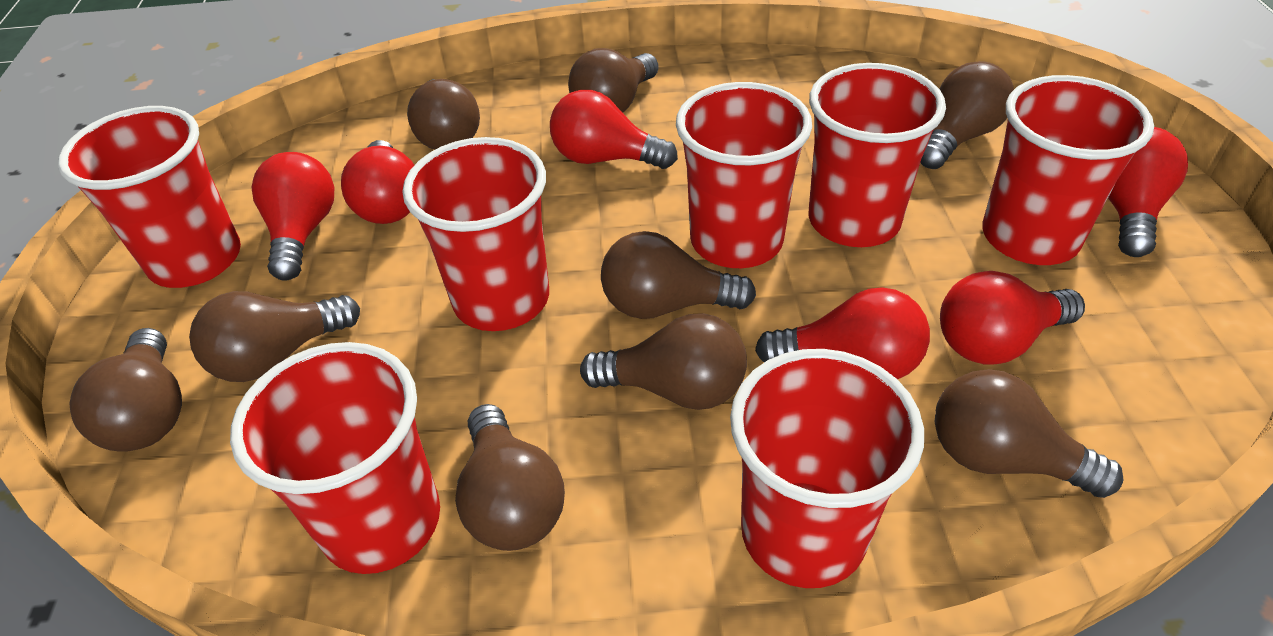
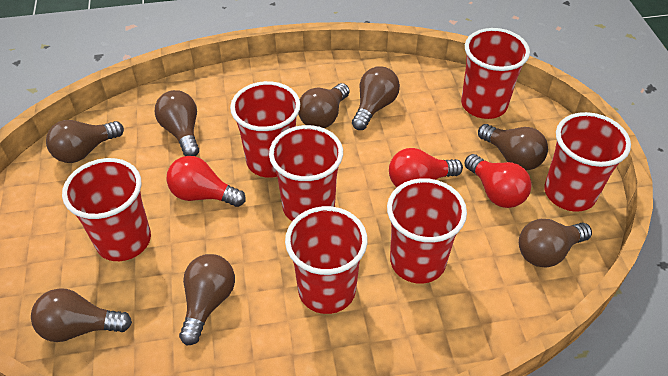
brown light bulb: [69,328,182,452] [189,291,360,382] [407,79,480,150] [455,404,565,551] [568,48,659,113] [580,313,747,410] [601,231,756,319] [920,61,1014,169] [935,369,1123,498] = 9 -> [31,288,132,342] [46,120,124,163] [155,90,199,156] [179,254,235,346] [298,83,349,128] [352,66,400,130] [478,124,548,170] [519,219,592,268] = 8
red light bulb: [252,152,334,281] [341,140,414,224] [550,90,678,169] [755,287,930,379] [940,271,1085,365] [1108,127,1188,257] = 6 -> [167,156,246,207] [389,148,463,187] [464,154,532,208] = 3

